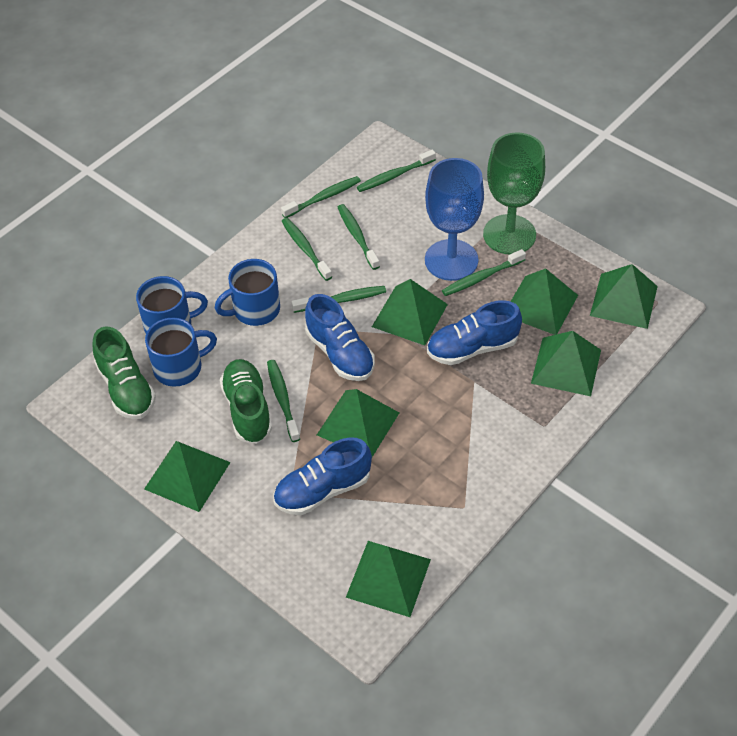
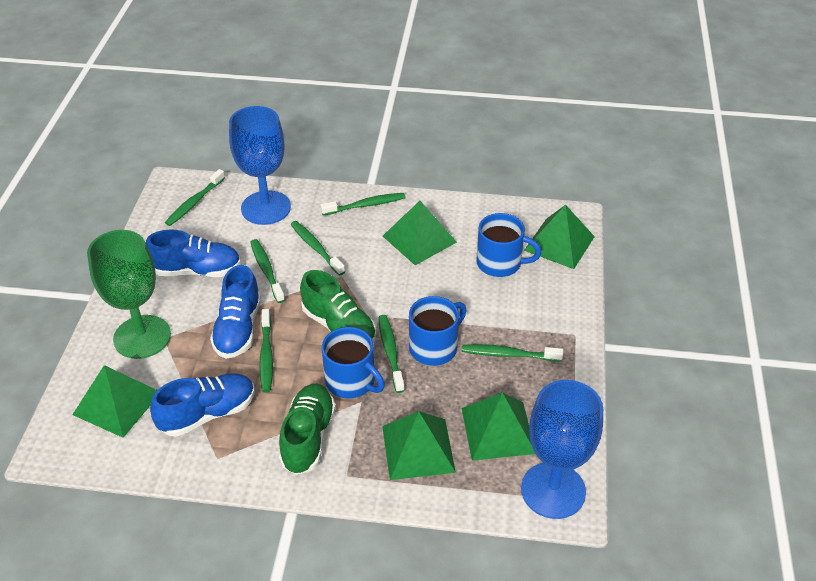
blue goblet: [425,158,484,281] = 1 -> [229,106,291,225] [521,380,603,519] = 2
green pyramid: [144,441,231,512] [317,389,399,457] [346,541,431,617] [372,279,448,345] [511,268,578,335] [531,331,601,396] [590,264,658,329] = 7 -> [72,365,157,438] [382,411,456,480] [383,201,457,265] [462,393,535,461] [524,205,595,269] = 5

